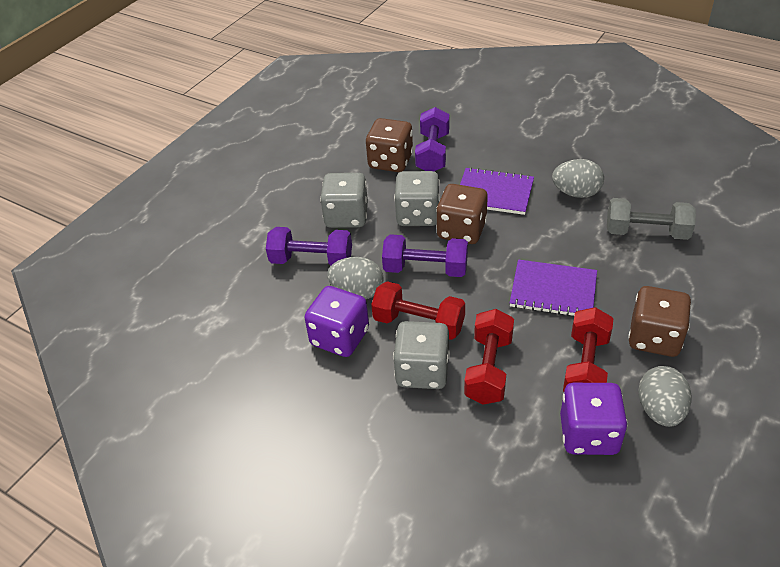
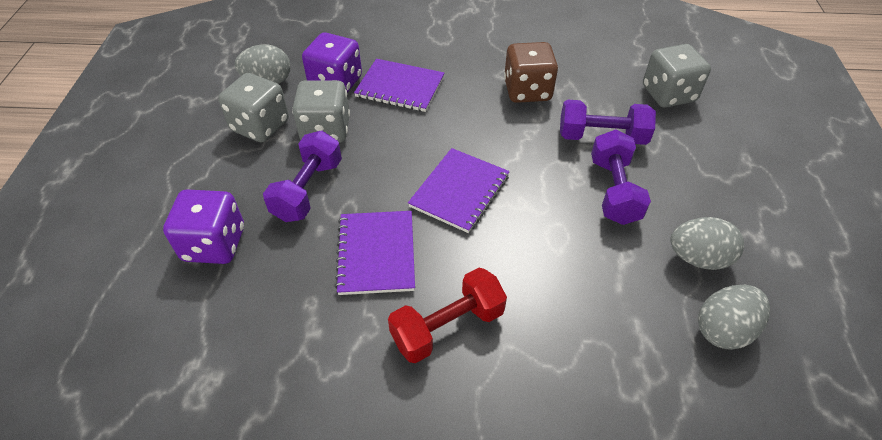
brown dice: [366,118,413,172] [436,184,488,244] [628,286,691,357] = 3 -> [504,42,558,103] = 1
grey dumbbell: [607,198,696,240] = 1 -> none = 0
purple notebook: [460,167,534,215] [510,259,597,316] = 2 -> [335,211,415,295] [354,59,444,112] [408,148,510,233] = 3
red dumbbell: [371,281,465,340] [464,309,514,405] [563,307,614,392] = 3 -> [388,268,507,363] = 1

